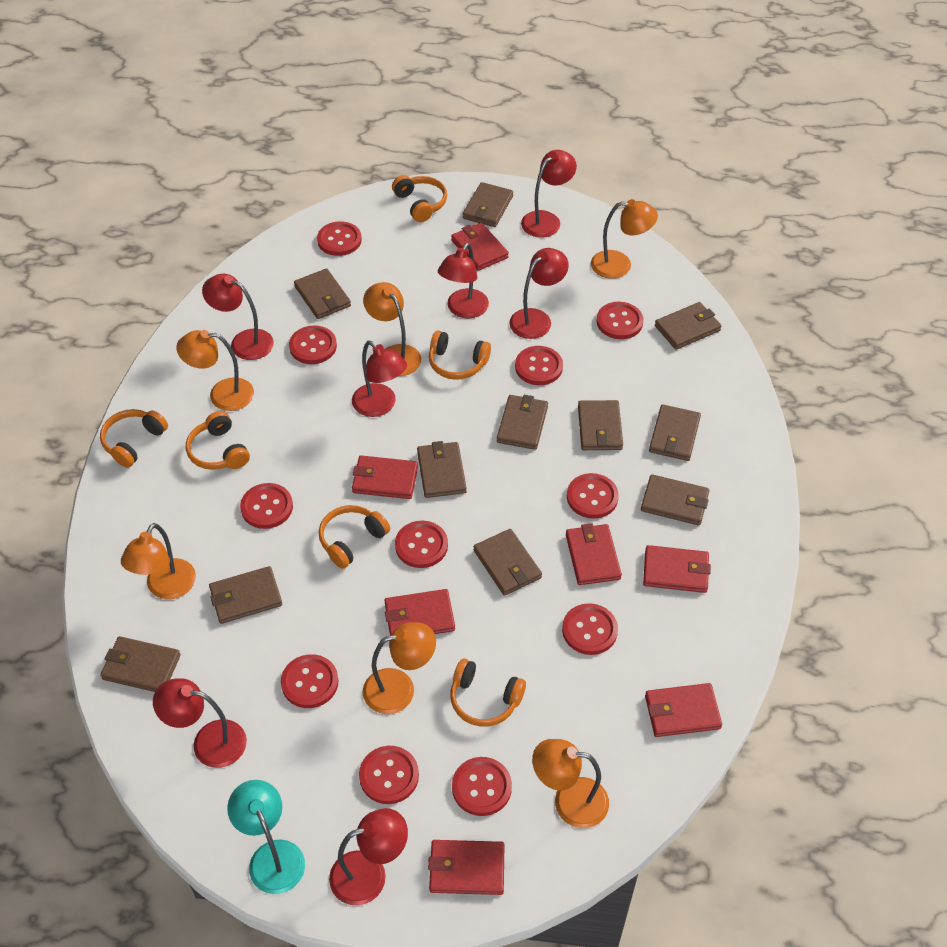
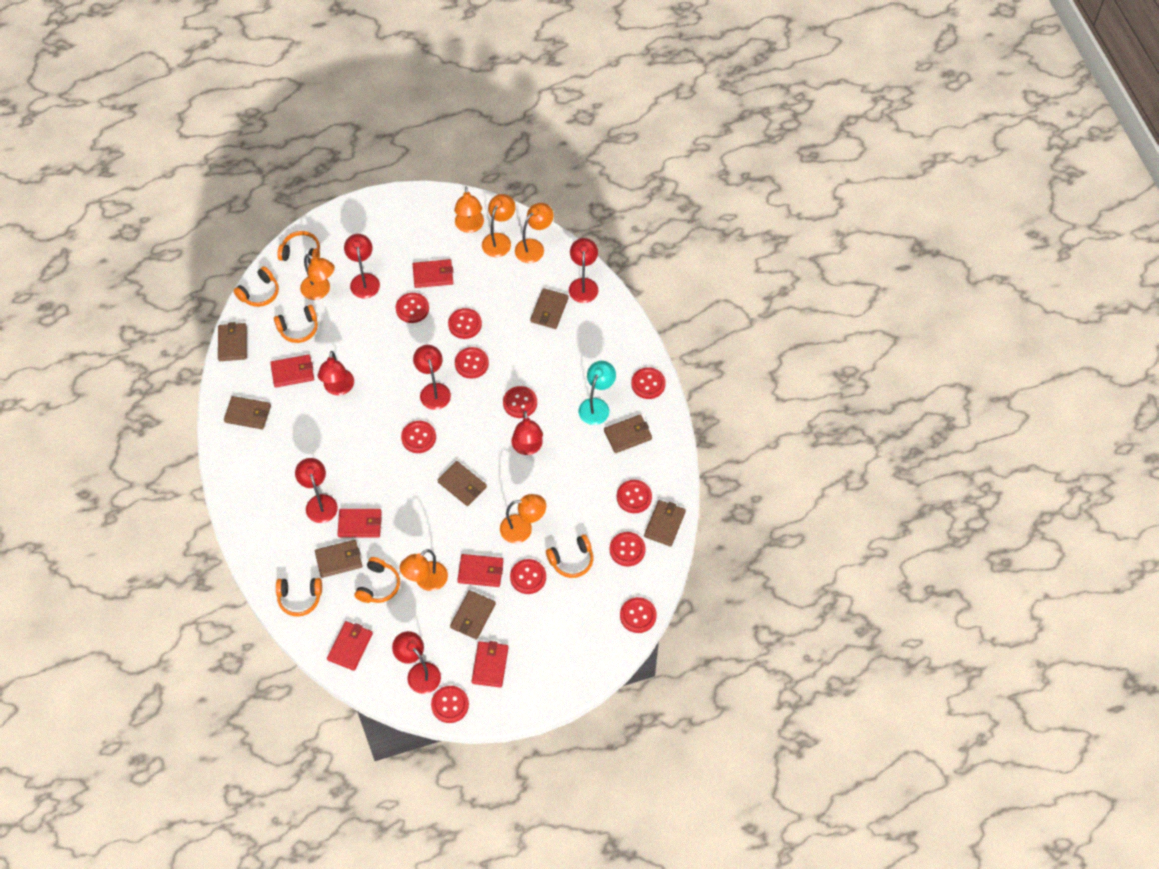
brown wallet: [100,636,181,692] [209,566,282,624] [294,268,351,319] [417,441,467,498] [463,182,513,227] [474,529,542,596] [497,395,548,450] [578,400,623,450] [641,474,709,526] [649,404,701,461] [655,302,721,350] = 11 -> [218,322,247,361] [224,396,271,429] [315,540,362,578] [438,461,487,506] [450,590,496,639] [530,288,569,329] [604,414,652,453] [644,500,686,547] = 8
red wallet: [352,455,418,499] [384,589,455,635] [428,840,505,895] [451,223,509,271] [566,523,622,585] [643,545,711,593] [645,683,722,737] = 7 -> [270,354,314,388] [327,621,373,671] [337,509,382,537] [413,259,453,288] [457,554,503,587] [472,641,508,688] = 6

